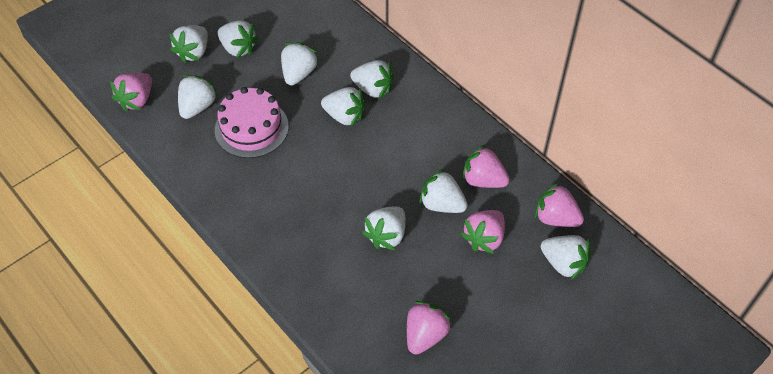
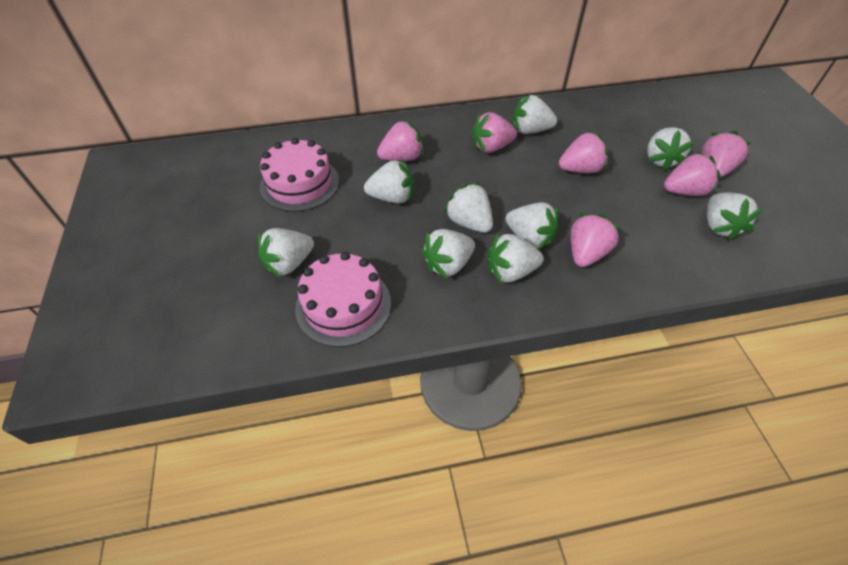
pink cake: [215,87,289,158] = 1 -> [260,138,339,212] [295,252,391,347] = 2
pink strawberry: [110,73,152,112] [407,301,452,355] [461,210,505,254] [462,145,510,188] [535,182,584,227] = 5 -> [377,120,424,161] [472,112,517,153] [559,131,608,173] [571,213,622,267] [664,152,721,196] [702,131,752,178] = 6

